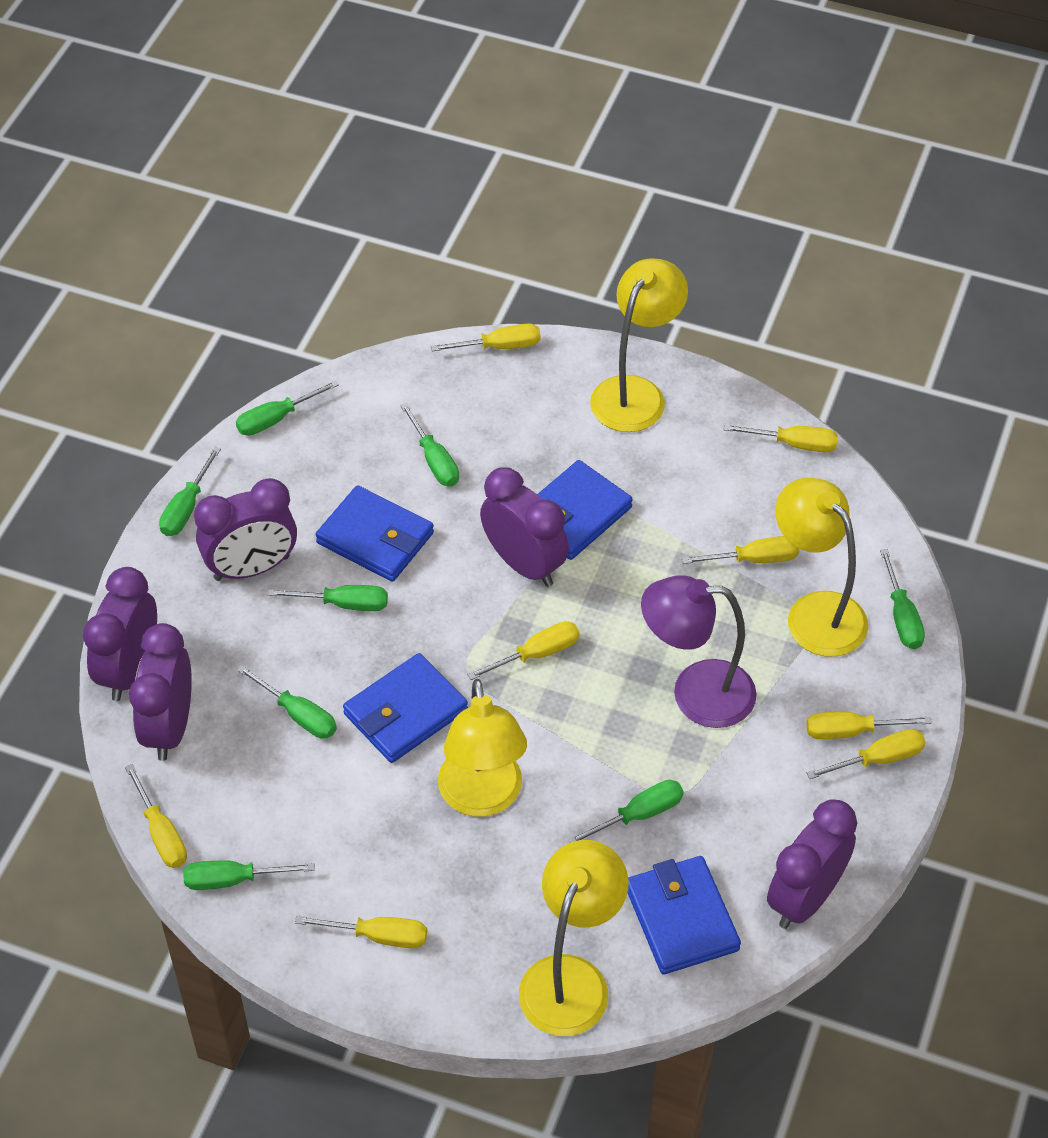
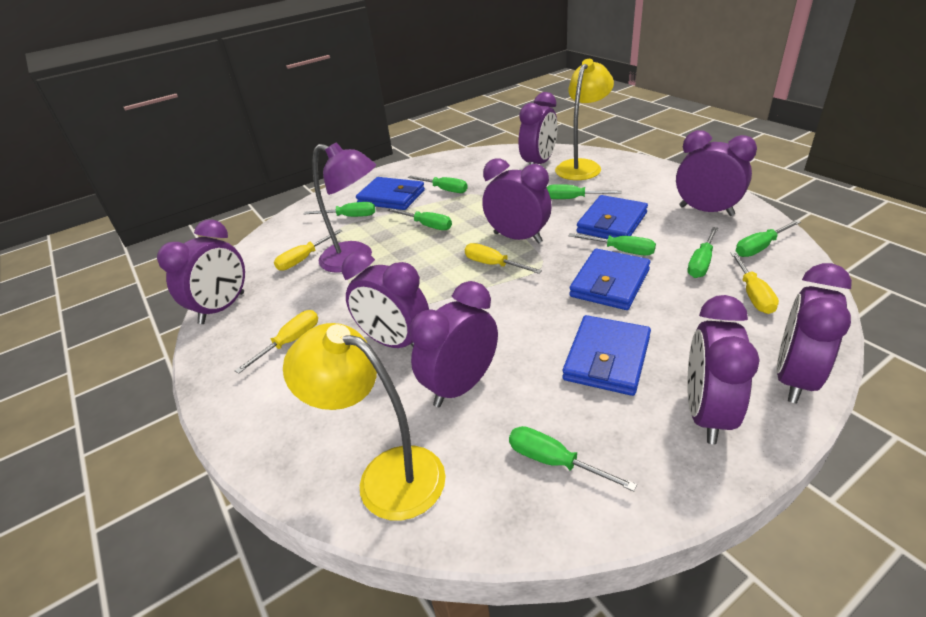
purple clock: [83,567,157,701] [129,623,192,761] [194,478,297,581] [480,467,569,587] [767,799,857,929] = 5 -> [157,219,245,324] [342,251,429,348] [410,281,498,407] [482,158,552,244] [519,92,558,165] [676,130,757,216] [687,295,760,444] [777,263,852,404] = 8
yellow lamp: [438,679,527,817] [519,840,629,1036] [590,258,688,432] [775,478,868,657] = 4 -> [283,323,446,521] [555,59,614,180] = 2
yellow screwdriver: [125,764,187,868] [295,916,427,948] [431,323,541,351] [467,621,580,680] [682,536,800,564] [724,424,838,452] [806,712,932,739] [807,729,926,779] = 8 -> [235,310,318,374] [274,229,342,271] [465,243,542,274] [730,252,779,314] = 4

